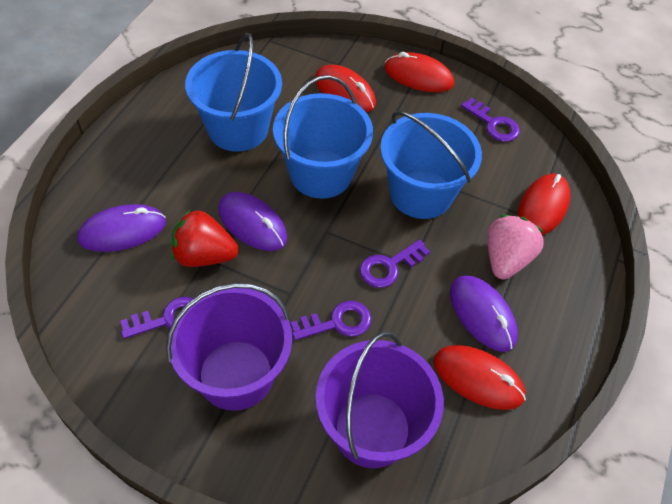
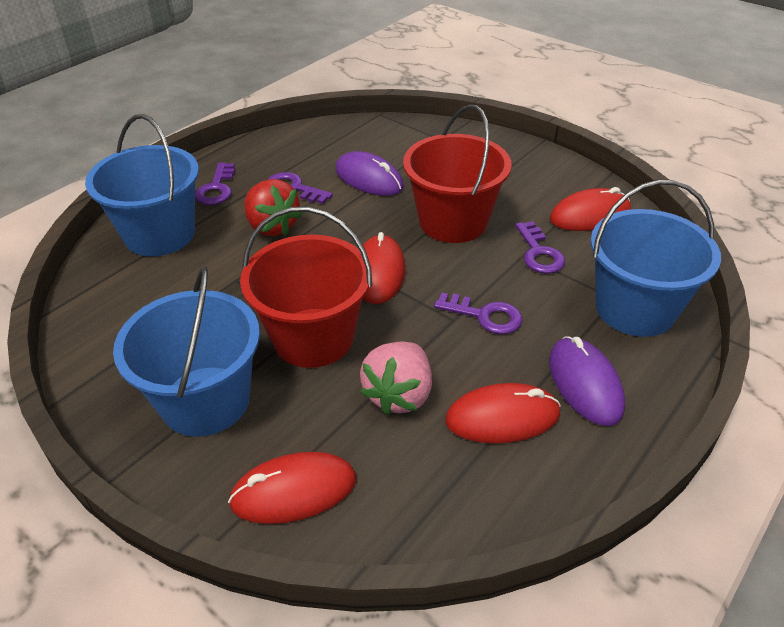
purple bucket: [166,283,292,411] [315,332,444,468] = 2 -> none = 0
purple mouse: [77,204,166,252] [218,192,287,251] [450,275,518,352] = 3 -> [335,151,404,196] [549,336,625,426] = 2
red bucket: none = 0 -> [240,207,372,368] [403,104,512,243] = 2

